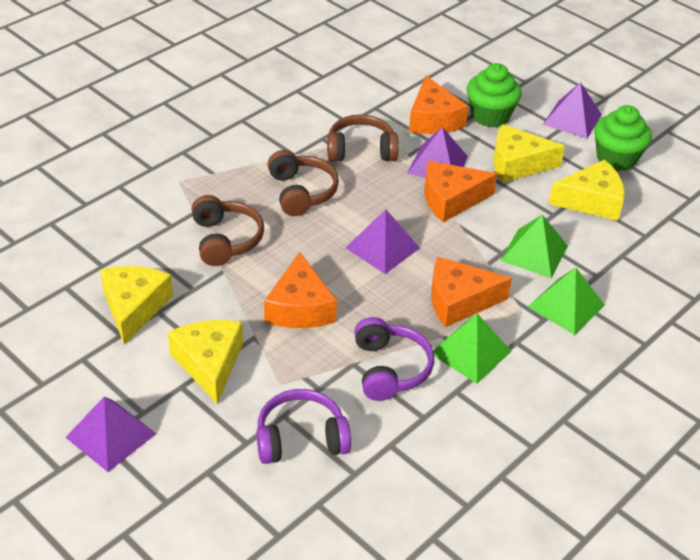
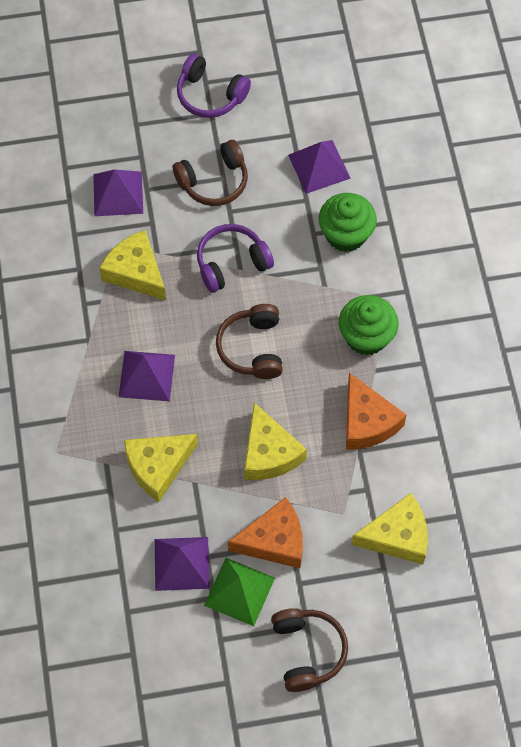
green pyramid: [433,314,511,384] [500,215,568,278] [528,268,605,335] = 3 -> [204,558,275,626] = 1
orange cheese: [264,252,337,328] [409,76,469,134] [424,161,497,222] [431,257,512,327] = 4 -> [228,497,303,568] [346,373,406,450] = 2

